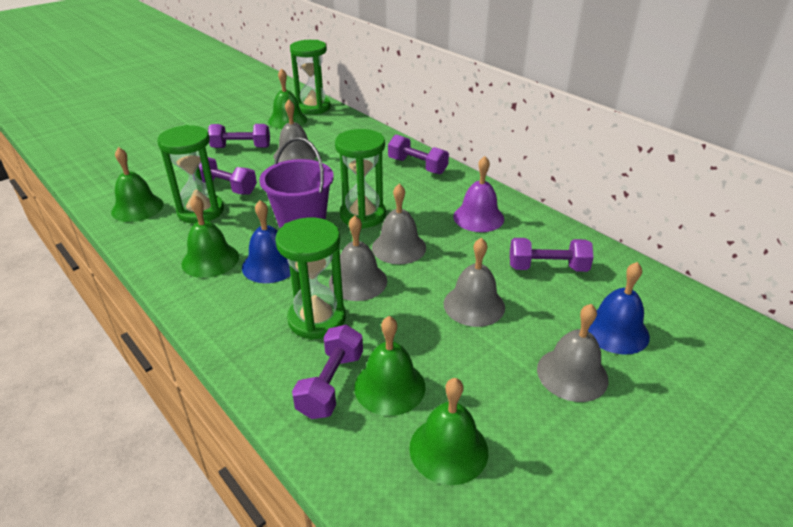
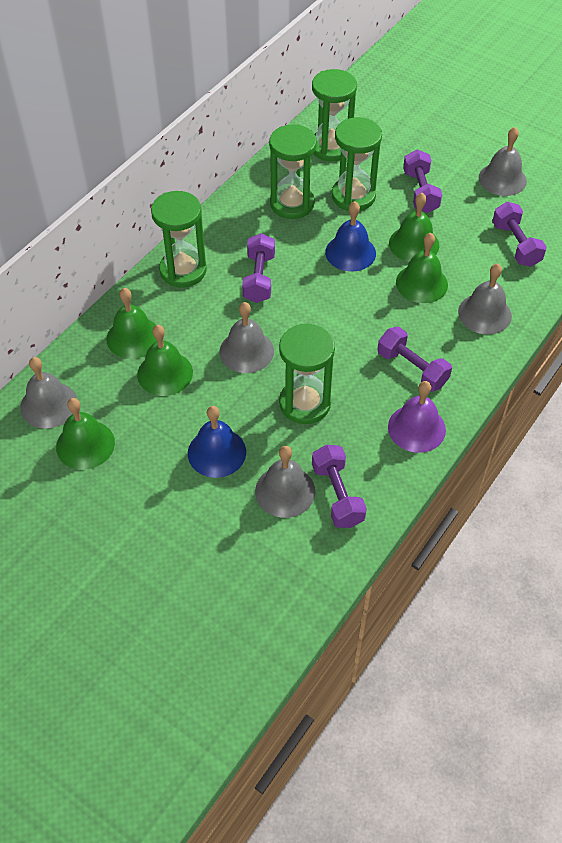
green hourglass: [157,125,224,223] [275,218,346,340] [290,40,331,114] [335,129,386,229] = 4 -> [151,191,207,287] [269,124,317,219] [279,324,335,424] [312,69,357,161] [332,117,382,211] = 5
purple bucket: [259,137,334,228] = 1 -> none = 0

